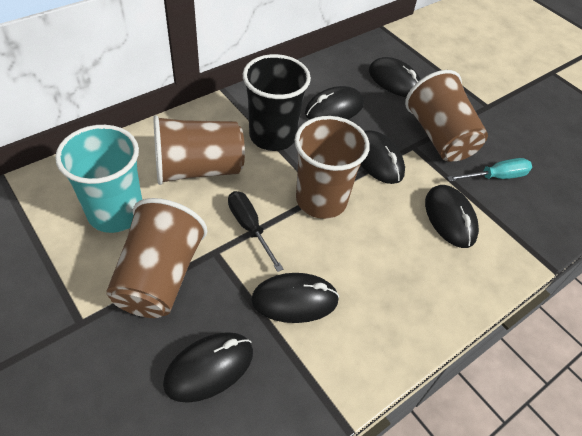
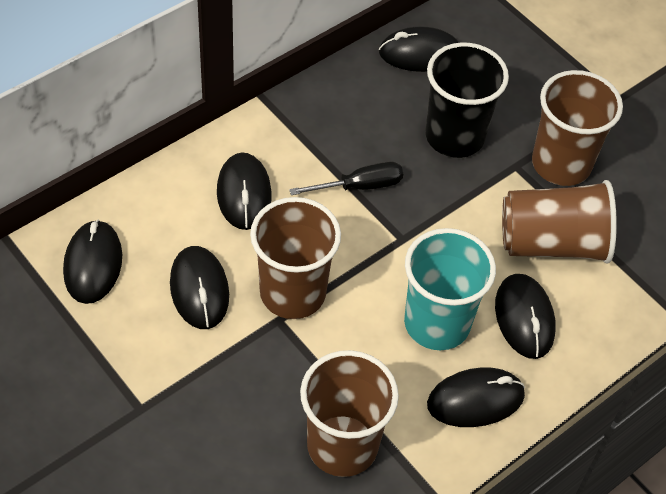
turquoise screwdriver: [447,158,532,182] = 1 -> none = 0

